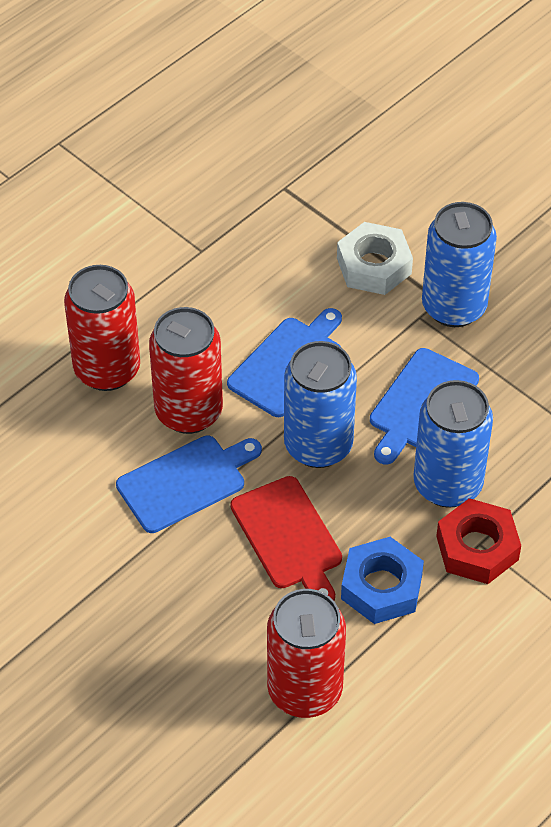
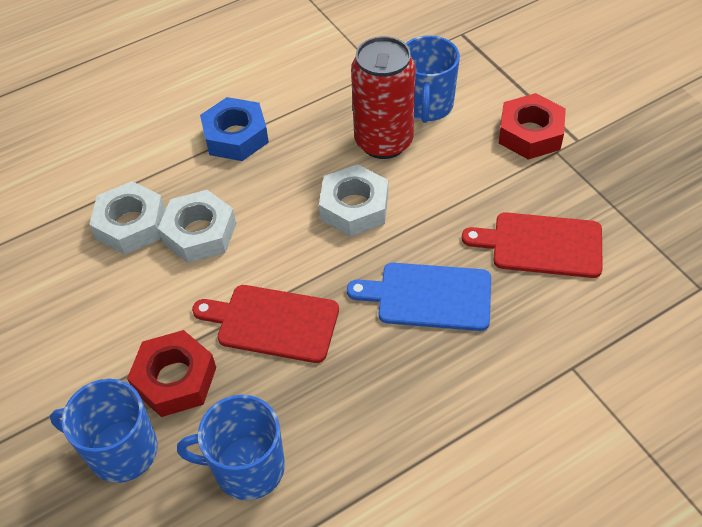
blue can: [284,341,357,468] [413,380,493,508] [422,202,497,327] = 3 -> none = 0
blue cutting board: [116,435,262,533] [227,308,342,417] [370,348,479,465] = 3 -> [347,263,491,331] = 1
blue mug: none = 0 -> [50,379,158,483] [177,395,285,500] [405,35,460,123] = 3
red can: [64,265,140,391] [149,307,223,434] [267,589,346,718] = 3 -> [351,36,416,159] = 1
red cutting board: [230,476,342,601] = 1 -> [192,285,339,363] [462,212,603,278] = 2
red nut: [436,498,521,584] = 1 -> [127,330,216,417] [499,93,566,160] = 2
white nut: [337,222,413,295] = 1 -> [89,181,166,255] [158,190,236,263] [319,164,388,237] = 3

